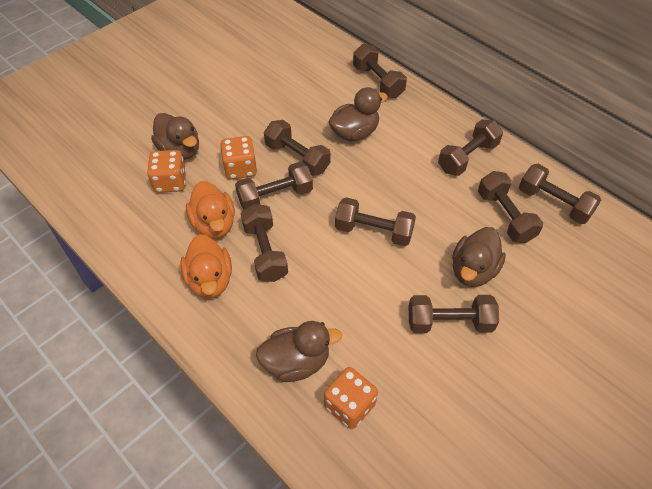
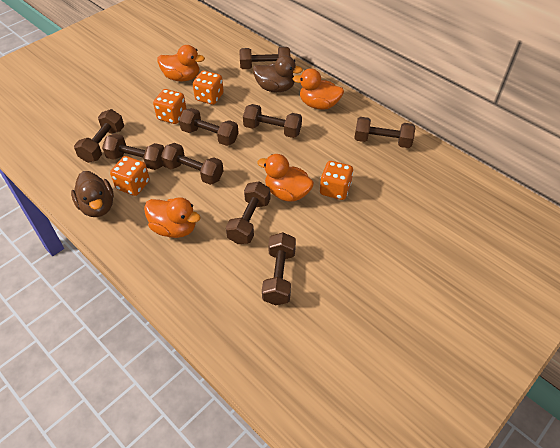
brown duck: [151,113,199,160] [256,321,342,382] [329,87,388,141] [452,227,506,287] = 4 -> [71,171,114,217] [253,55,303,92] = 2
orange dice: [147,150,186,193] [220,136,257,179] [324,367,378,429] = 3 -> [110,156,150,196] [153,89,186,124] [193,71,224,105] [320,161,353,200] = 4
orange duck: [180,234,232,298] [186,181,235,239] = 2 -> [144,197,201,238] [157,45,205,81] [257,154,314,202] [292,68,344,110] = 4

